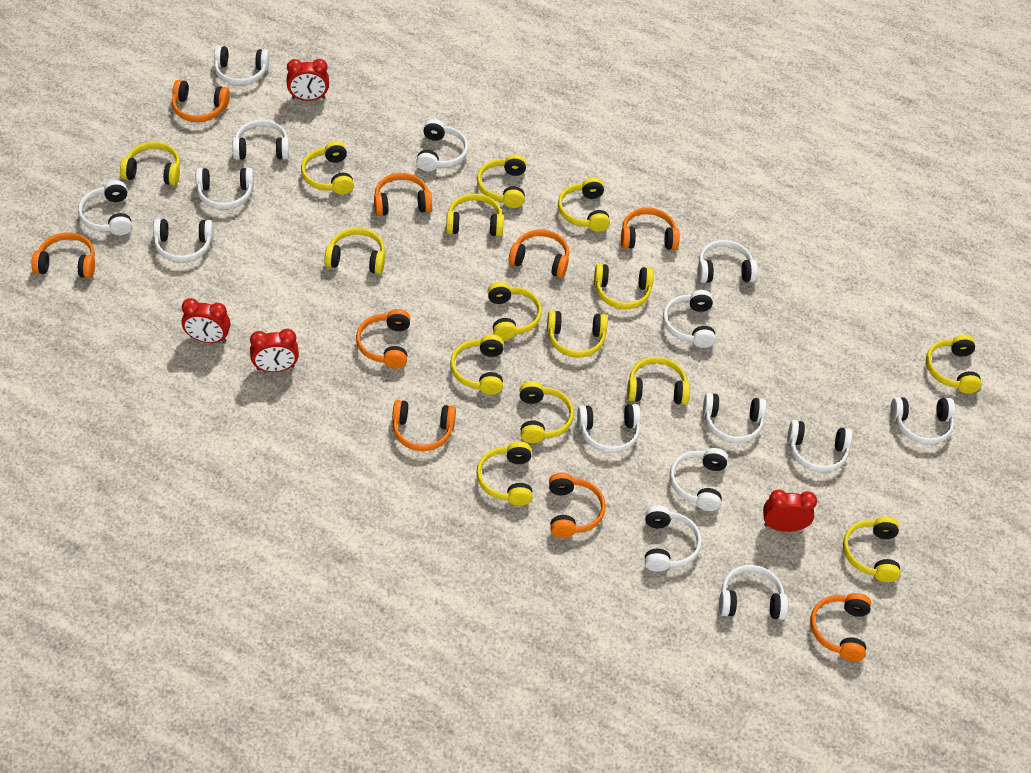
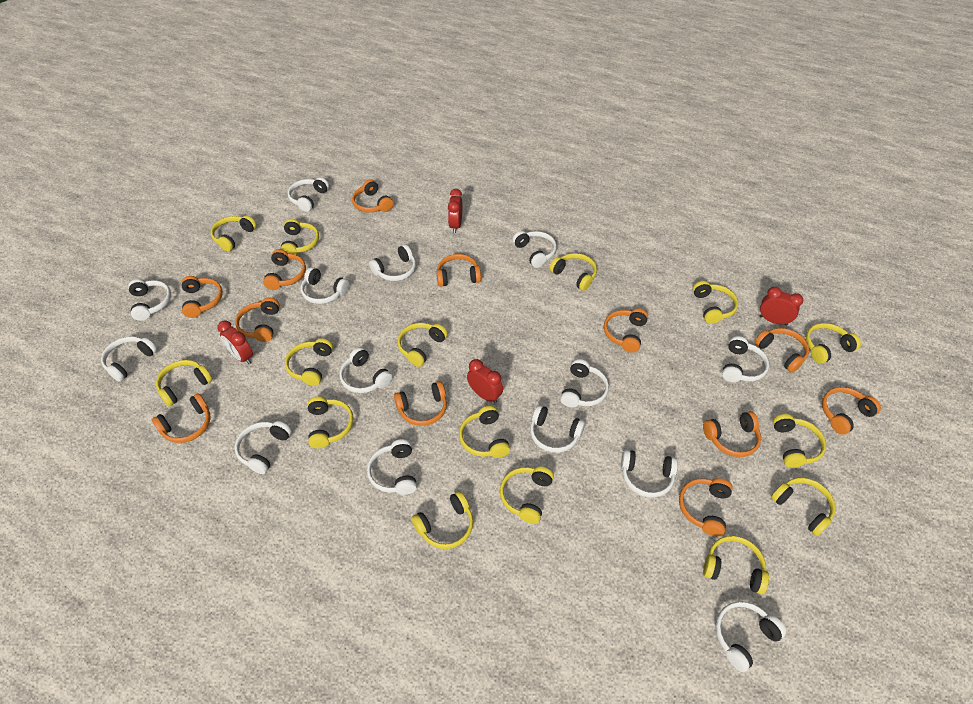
orange headphones: [31,232,95,278] [172,80,230,122] [356,309,411,368] [374,173,432,216] [392,400,456,451] [509,229,569,278] [549,473,606,538] [621,207,680,250] [810,593,871,661] = 9 -> [152,393,211,443] [181,276,223,318] [235,297,280,342] [263,249,306,290] [352,179,394,213] [394,381,447,426] [437,254,481,287] [604,308,648,353] [679,478,733,536] [703,411,761,457] [755,328,809,373] [822,387,881,435] = 12
white headphones: [78,180,132,236] [153,219,214,263] [196,168,254,210] [214,46,270,86] [232,120,289,160] [416,119,468,171] [577,404,641,453] [645,505,702,572] [663,290,716,348] [670,448,728,511] [698,240,758,283] [703,393,767,443] [719,565,788,620] [788,420,852,472] [890,397,955,445] = 15 -> [101,336,157,382] [128,279,171,321] [235,421,292,474] [288,177,329,212] [301,267,350,304] [340,347,392,393] [367,439,417,495] [369,244,416,281] [512,231,557,268] [530,405,585,453] [560,359,609,407] [621,449,678,498] [715,601,786,672] [722,336,769,382] = 14

